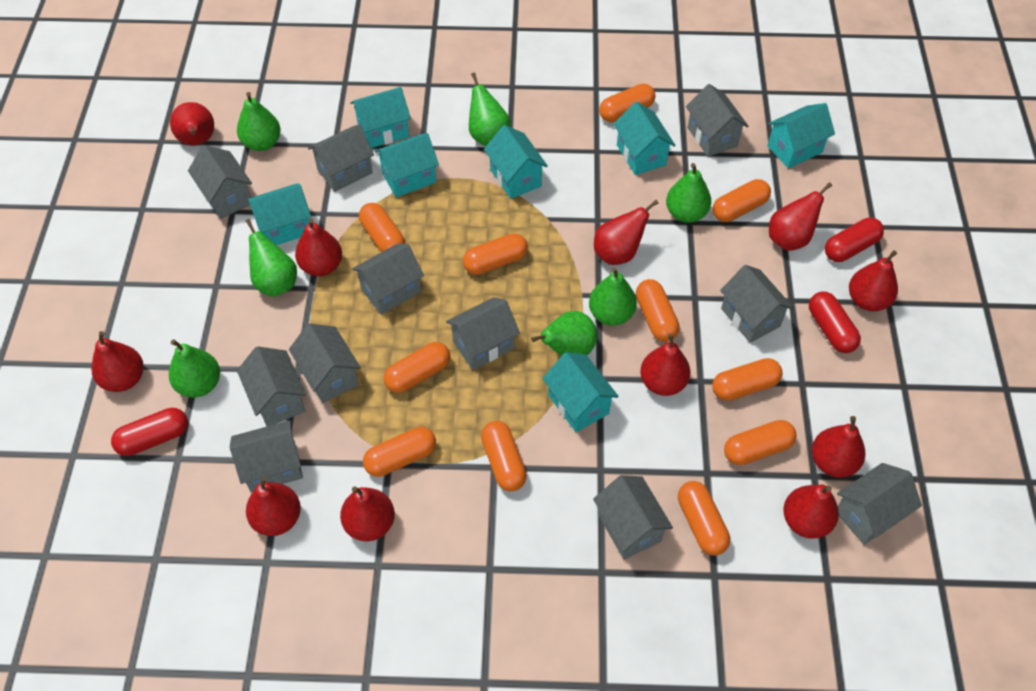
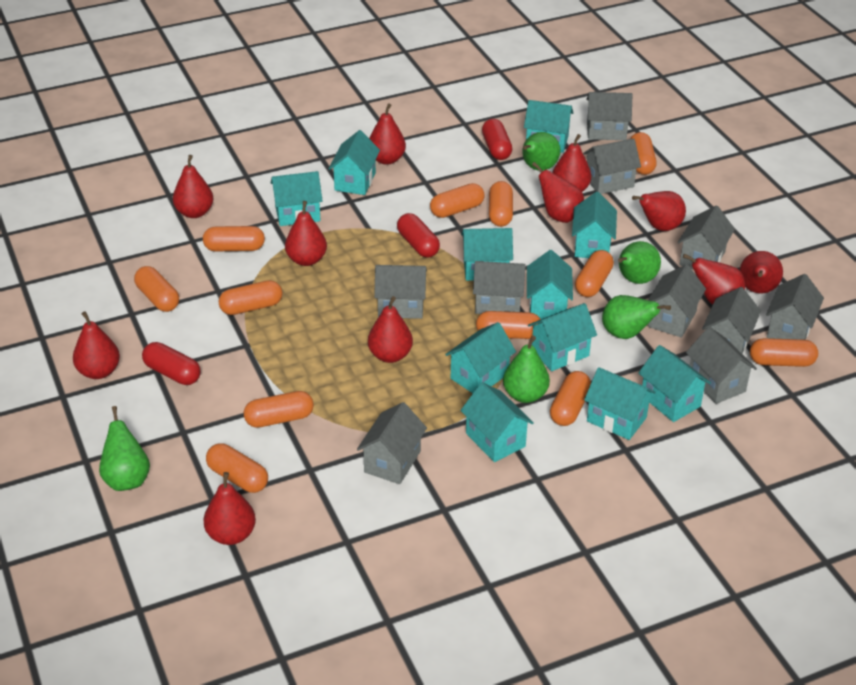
green pear: [169,339,220,398] [237,92,281,151] [246,219,297,297] [469,73,511,146] [531,311,597,356] [589,267,637,326] [666,163,711,223] = 7 -> [99,406,150,491] [503,336,550,403] [522,132,560,171] [602,295,671,339] [618,241,661,284] = 5
grey house: [188,145,252,219] [230,420,303,493] [237,346,306,426] [289,324,361,403] [308,124,374,192] [352,243,424,315] [446,297,520,370] [593,475,673,560] [686,84,749,157] [720,265,794,343] [837,463,922,545] = 11 -> [357,402,427,484] [374,265,427,319] [473,261,526,314] [583,138,641,194] [586,92,632,140] [648,264,706,338] [678,206,735,270] [686,327,757,404] [702,287,761,354] [766,274,824,340] = 10
orange capsule: [359,203,405,252] [363,427,436,477] [384,342,450,393] [463,233,528,275] [481,421,527,491] [599,83,656,122] [636,279,680,342] [678,481,730,555] [712,358,783,401] [713,179,771,222] [724,420,797,465] = 11 -> [134,266,179,312] [203,226,265,252] [206,443,268,493] [219,280,283,315] [244,391,314,428] [430,183,485,218] [476,311,541,339] [489,181,513,227] [550,371,591,426] [575,250,614,297] [630,132,656,175] [750,338,818,367] = 12
turquoise house: [248,183,311,245] [350,87,411,148] [375,133,439,197] [484,125,548,199] [542,352,618,432] [613,102,676,175] [767,103,835,169] = 7 -> [271,171,323,226] [329,130,380,195] [445,322,516,393] [460,382,534,462] [461,228,513,281] [524,100,573,153] [527,250,573,319] [528,303,597,371] [572,192,617,258] [584,367,656,440] [638,345,711,422] = 11

